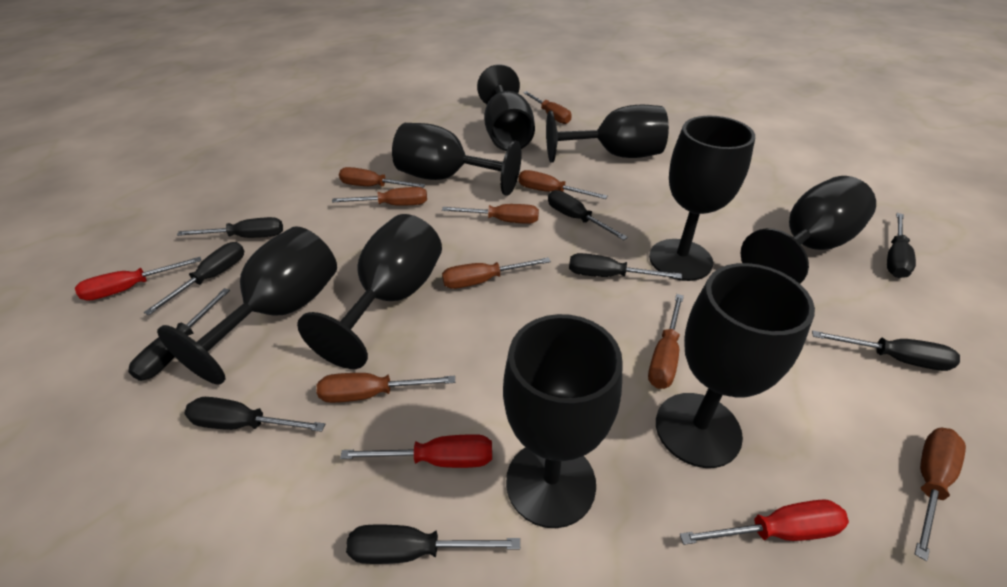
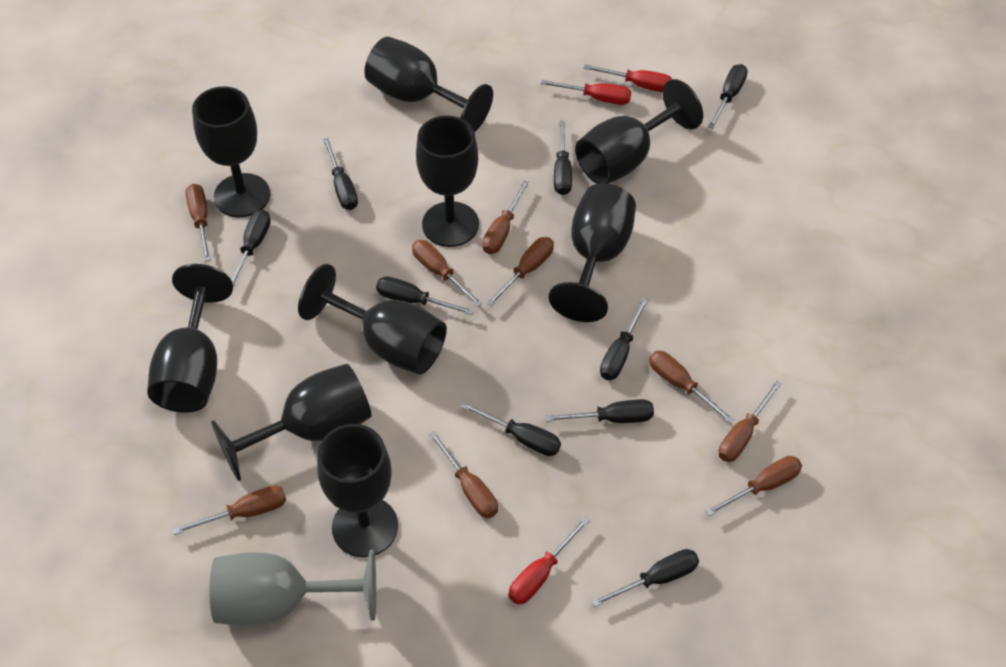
grey goblet: none = 0 -> [210,550,376,626] = 1

